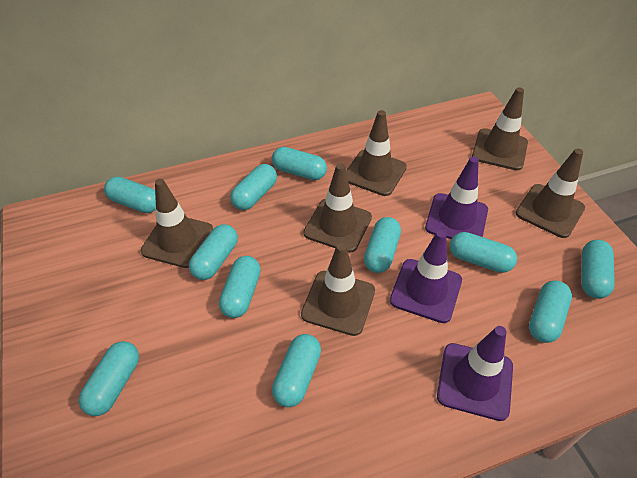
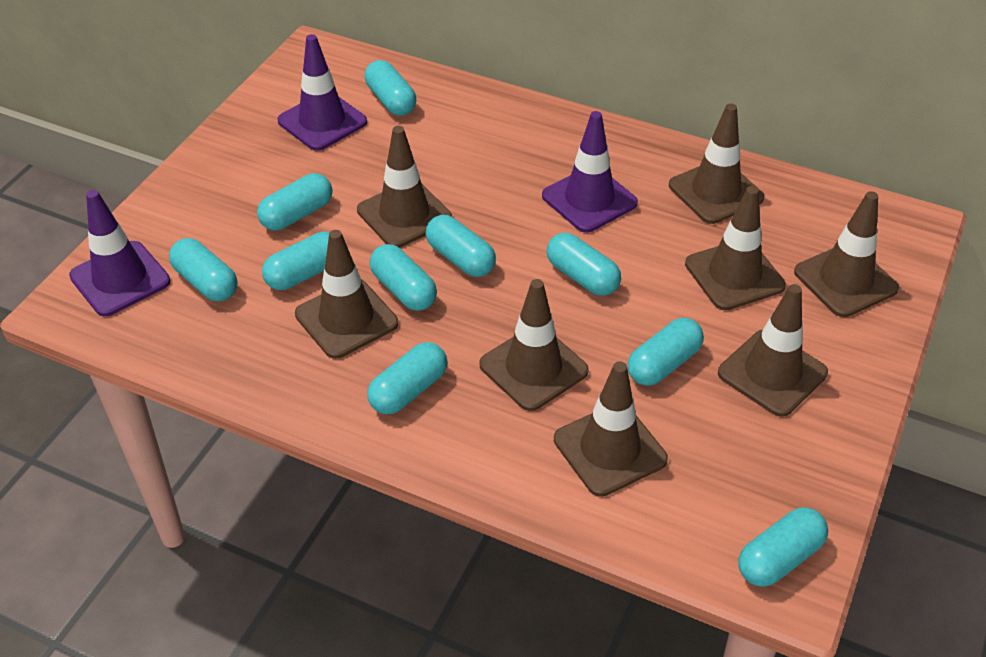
brown traffic cone: [140,179,213,268] [301,243,375,336] [303,163,372,253] [346,110,407,196] [472,87,528,171] [516,148,585,238] = 6 -> [295,230,398,359] [357,126,452,248] [479,279,589,411] [554,361,668,497] [669,103,764,224] [685,186,786,310] [718,284,828,417] [794,191,899,317] = 8
turquoise capsule: [79,341,139,416] [104,177,156,213] [189,224,238,280] [219,256,261,318] [230,164,277,210] [272,147,327,180] [272,334,321,407] [364,217,401,273] [450,232,517,273] [529,281,572,343] [581,240,615,299] = 11 -> [169,238,237,302] [257,173,332,231] [262,231,330,290] [365,60,416,116] [367,342,447,415] [370,244,437,311] [426,215,496,277] [547,233,621,296] [628,318,704,386] [738,507,828,587] = 10

